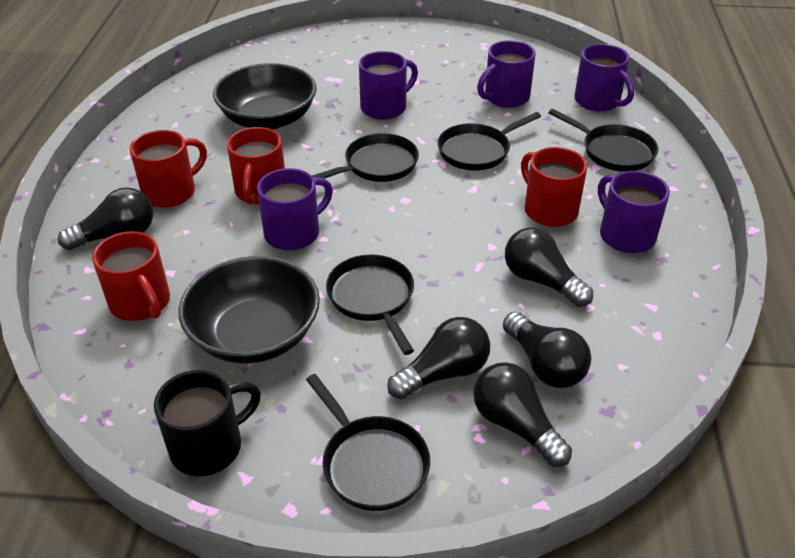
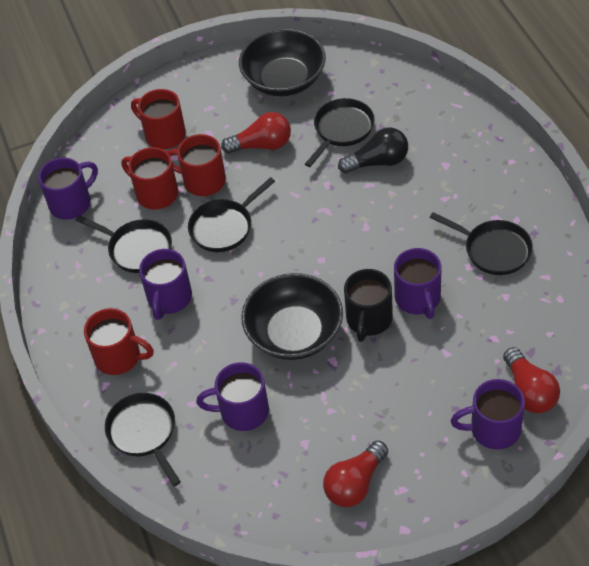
black light bulb: [58,187,153,250] [387,317,490,399] [473,362,572,467] [503,312,591,388] [505,227,593,307] = 5 -> [338,127,408,174] = 1
red light bulb: none = 0 -> [221,112,291,154] [323,440,388,507] [503,347,560,413] = 3

